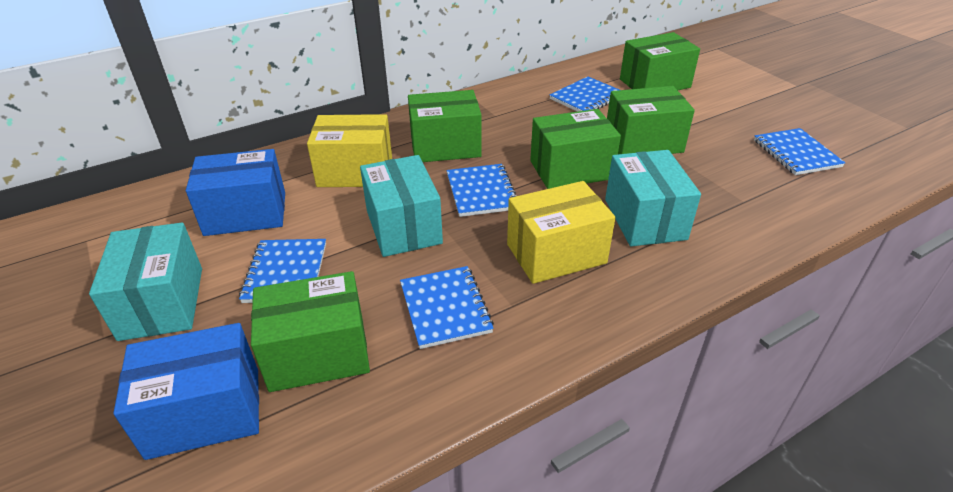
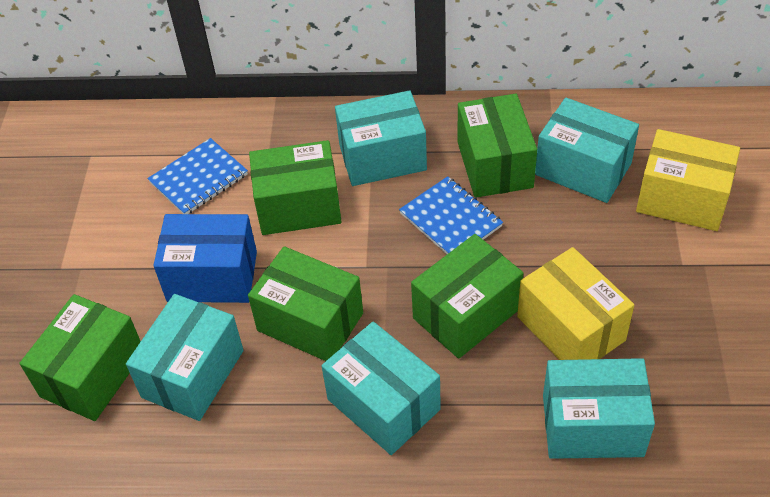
blue box: [113,323,259,460] [186,149,285,236] = 2 -> [153,214,257,303] = 1
blue notebook: [239,239,326,303] [400,266,494,349] [447,164,517,217] [550,77,619,112] [754,128,845,175] = 5 -> [148,138,248,214] [399,176,503,254] = 2
turquoise box: [89,223,202,341] [360,155,443,257] [605,150,701,246] = 3 -> [126,294,244,421] [322,322,441,455] [335,90,427,186] [535,98,639,203] [543,358,655,459] = 5

